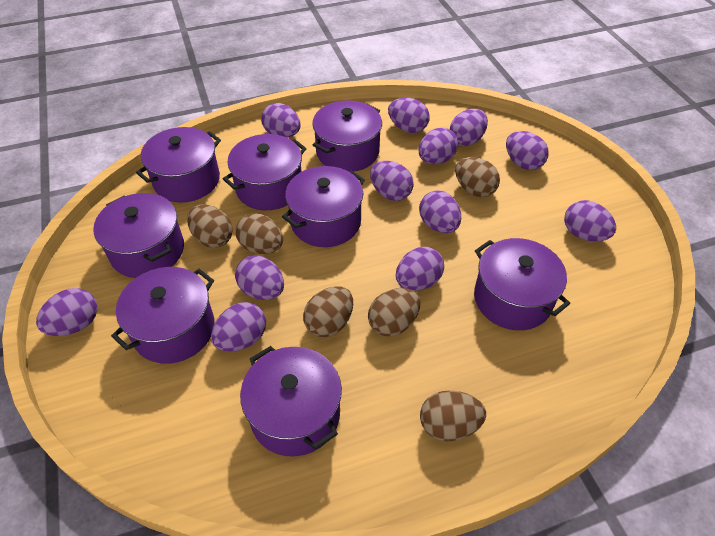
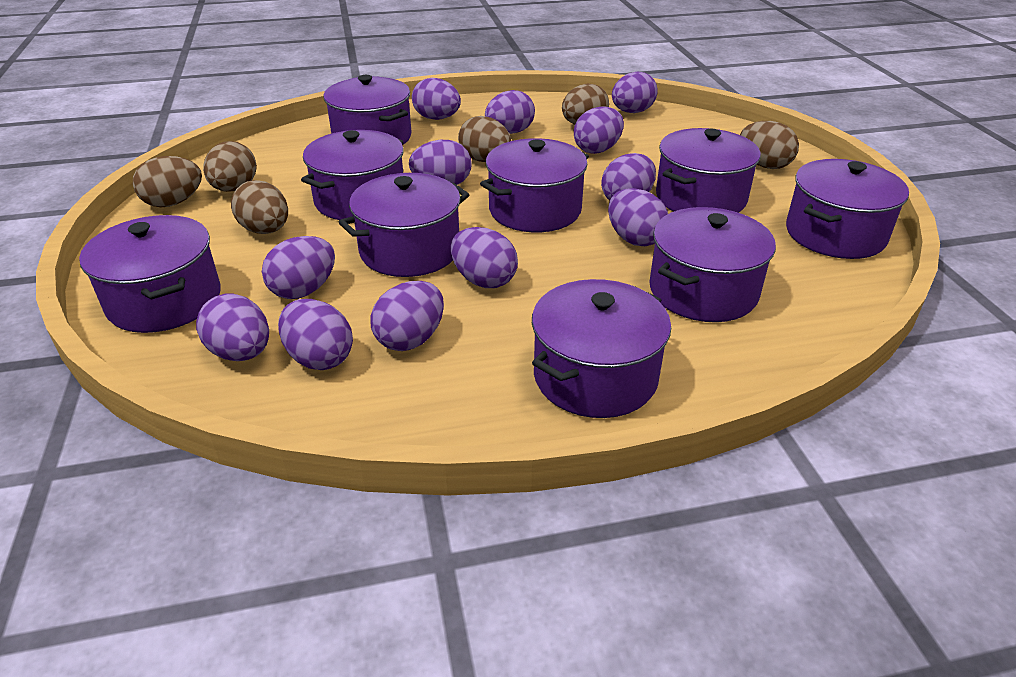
purple pot: [93,193,184,278] [111,267,214,364] [136,127,221,203] [223,134,307,210] [240,346,342,457] [282,166,365,247] [312,101,382,172] [474,238,570,330] = 8 -> [79,215,221,333] [301,130,404,220] [323,75,411,145] [339,173,469,277] [480,138,589,232] [532,279,671,418] [649,207,776,322] [656,128,761,213] [786,159,909,259] = 9

